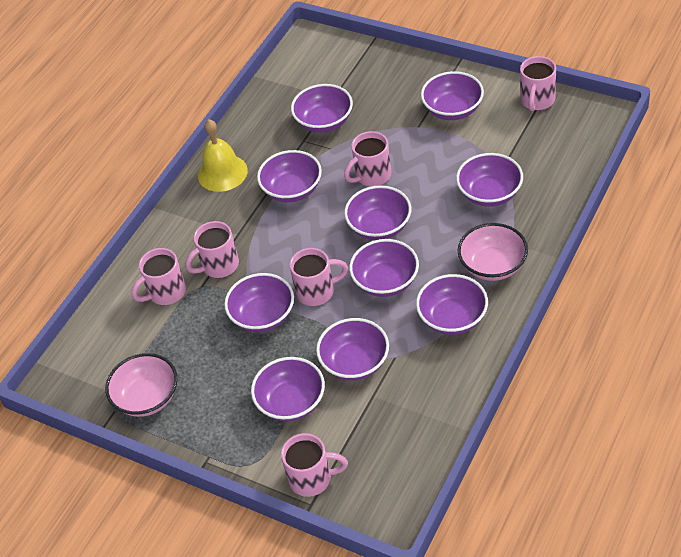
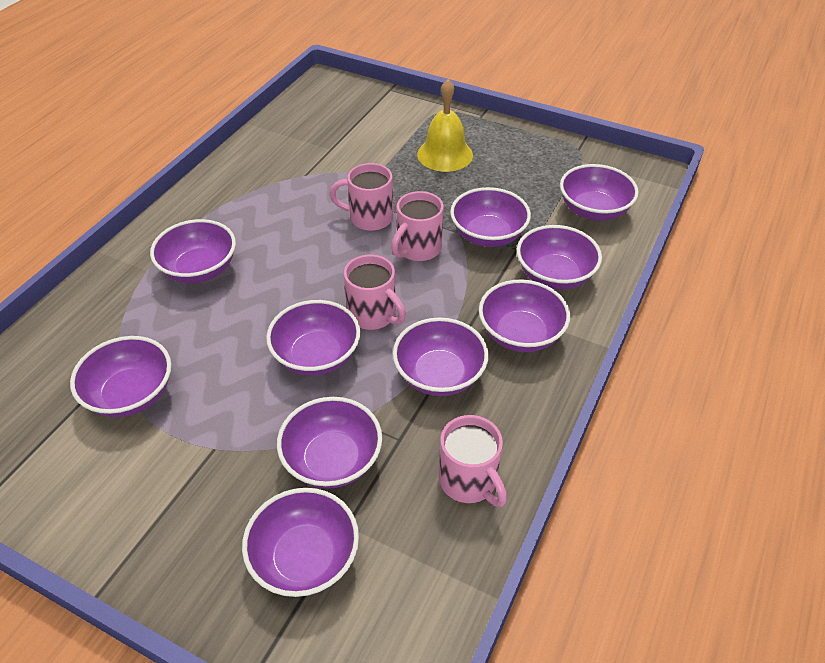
pink bowl: [105,353,178,417] [458,223,528,281] = 2 -> none = 0
pink mug: [131,248,186,305] [185,221,239,278] [281,433,348,497] [290,248,348,306] [344,131,391,186] [520,56,556,111] = 6 -> [329,163,393,231] [344,255,406,330] [391,191,444,261] [439,415,507,507] = 4

